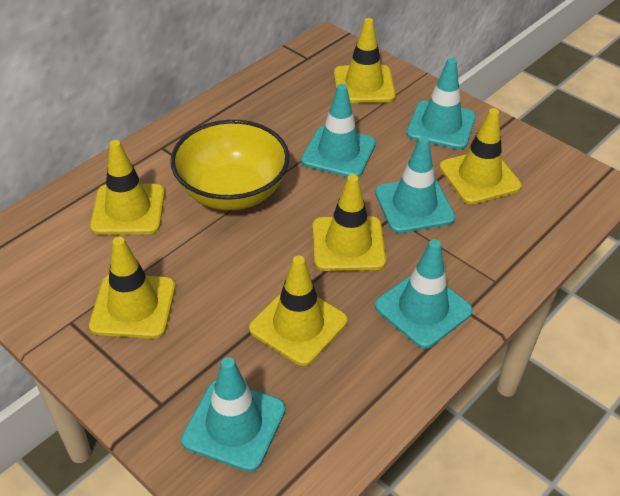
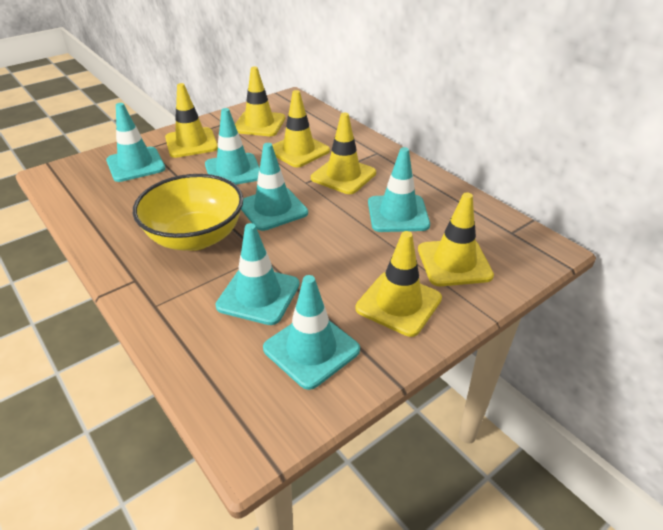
turquoise traffic cone: [181,357,286,472] [301,84,376,177] [375,136,455,233] [375,239,473,349] [406,58,476,149] = 5 -> [106,103,166,182] [205,108,260,185] [216,223,300,325] [241,143,308,231] [263,275,360,390] [368,147,430,232] = 6

